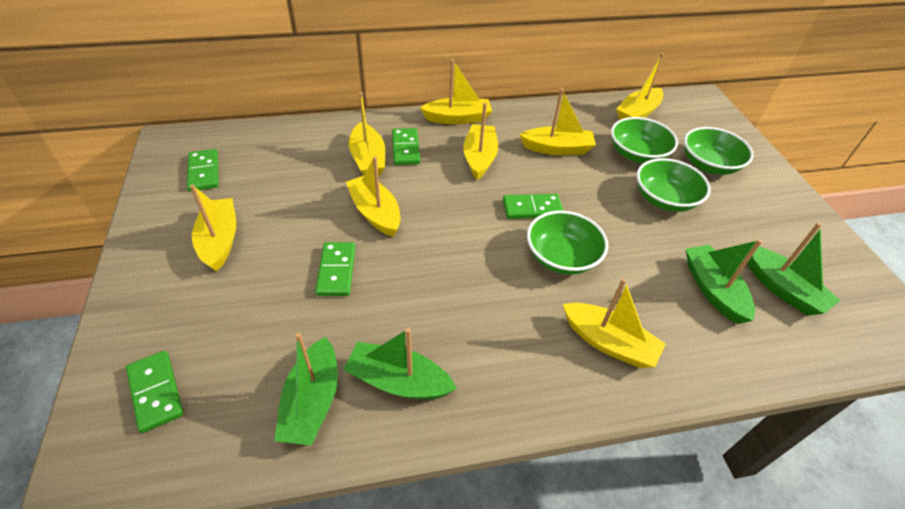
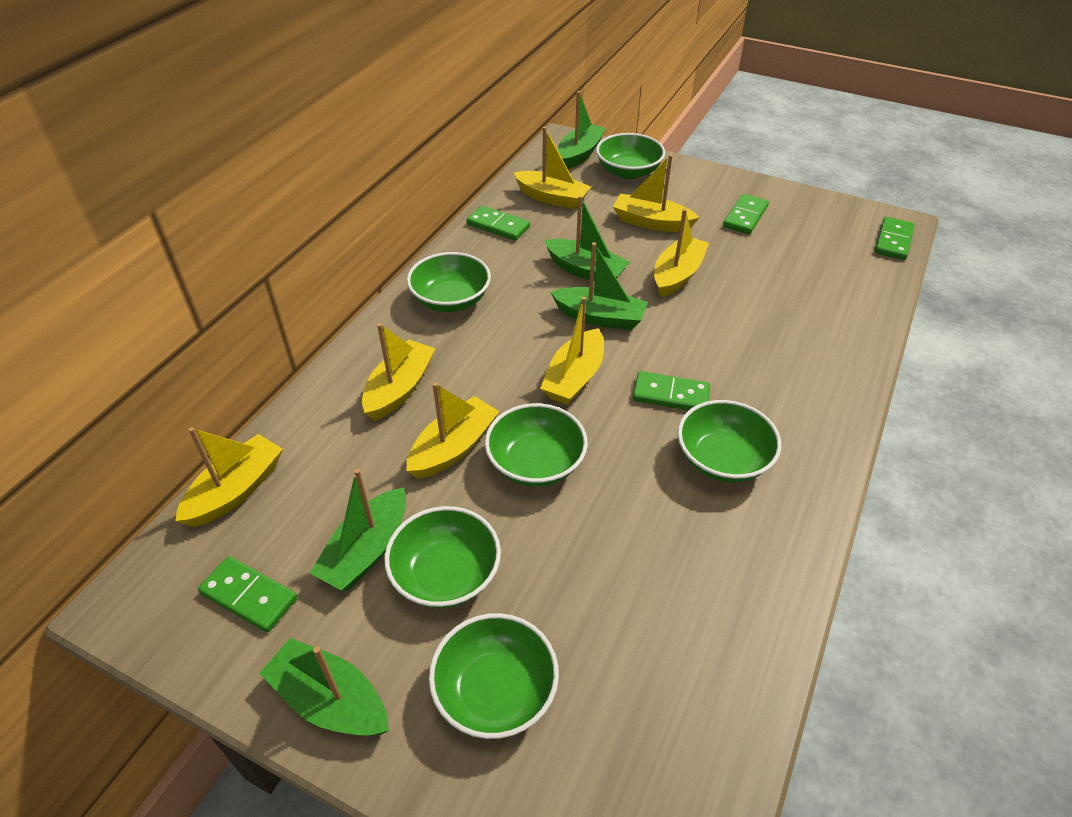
green boat: [274,333,338,446] [343,328,457,399] [686,239,762,324] [747,223,840,316] = 4 -> [260,638,389,736] [310,469,406,591] [544,196,630,282] [550,242,648,330] [558,91,606,169] = 5
green bowl: [527,211,608,275] [611,117,678,163] [637,158,711,212] [684,127,754,175] = 4 -> [384,506,501,608] [407,252,491,312] [429,613,559,739] [485,403,588,487] [596,133,665,179] [678,400,781,483] = 6
yellow boat: [190,185,236,272] [346,156,400,237] [349,92,385,176] [420,59,492,124] [463,103,498,180] [519,88,596,155] [563,278,666,368] [616,53,664,120] = 8 -> [175,427,283,527] [362,323,436,421] [406,382,500,479] [513,127,591,209] [540,297,604,405] [613,154,700,232] [654,209,709,297] = 7

